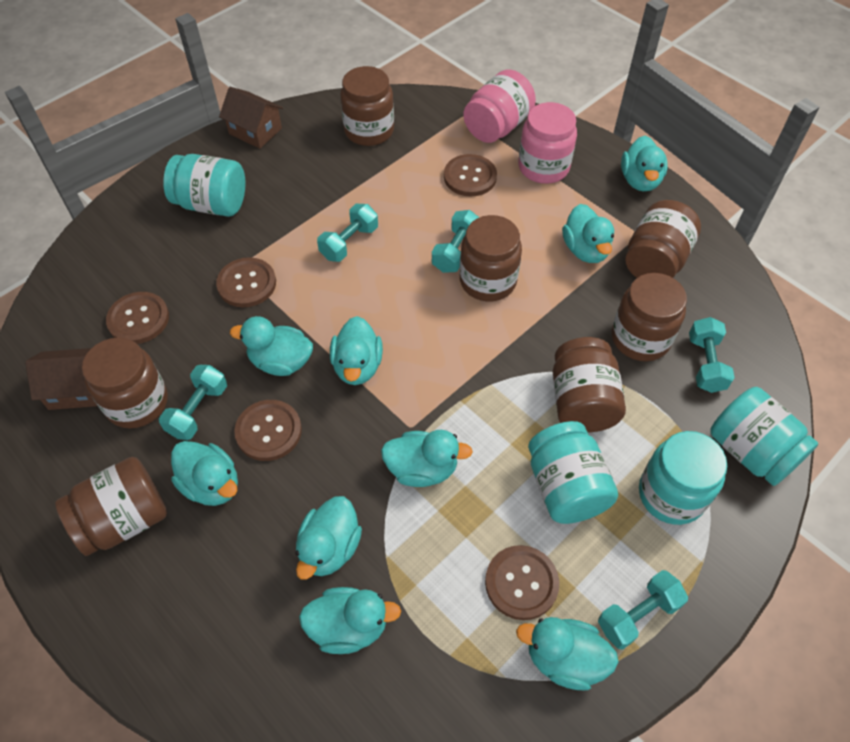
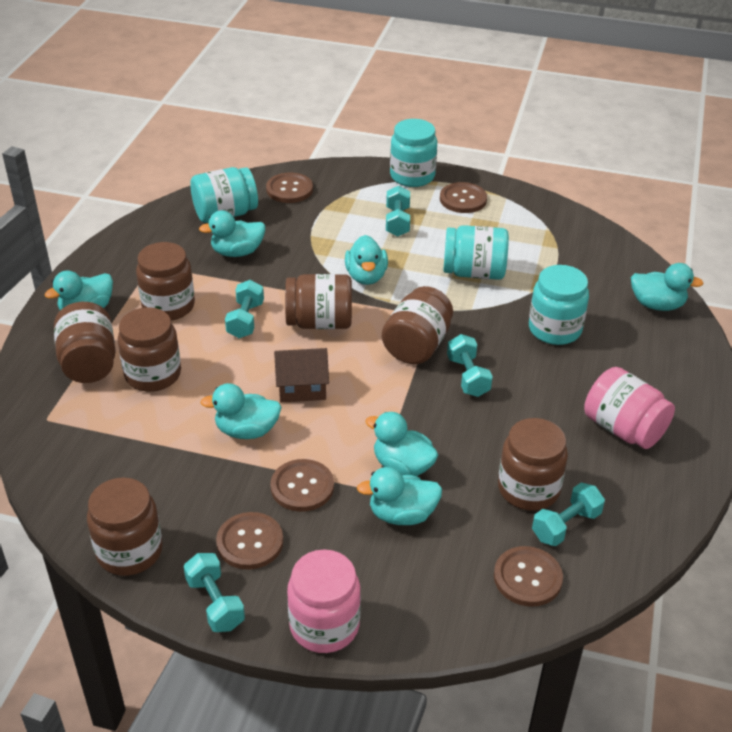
brown house: [25,348,97,410] [219,87,283,149] = 2 -> [274,348,329,402] = 1
turquoise duck: [171,441,238,506] [230,316,313,376] [295,496,362,580] [299,587,401,654] [330,316,383,385] [381,430,473,487] [516,617,619,690] [562,204,614,263] [621,136,668,192] = 9 -> [44,270,113,310] [199,210,265,257] [200,383,282,439] [345,235,388,285] [357,467,442,525] [365,412,438,476] [631,263,704,311] = 7

